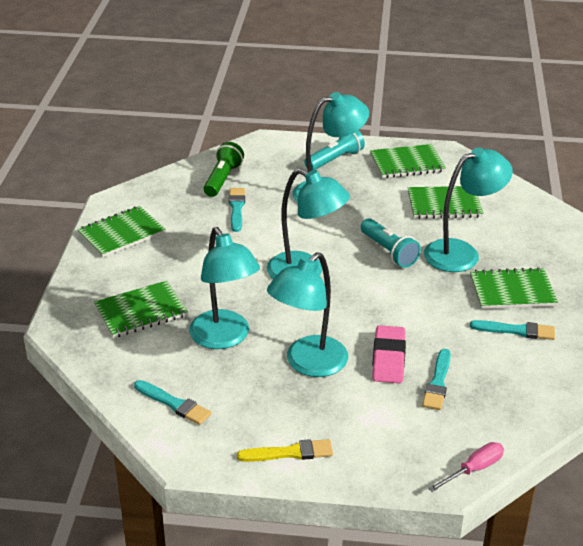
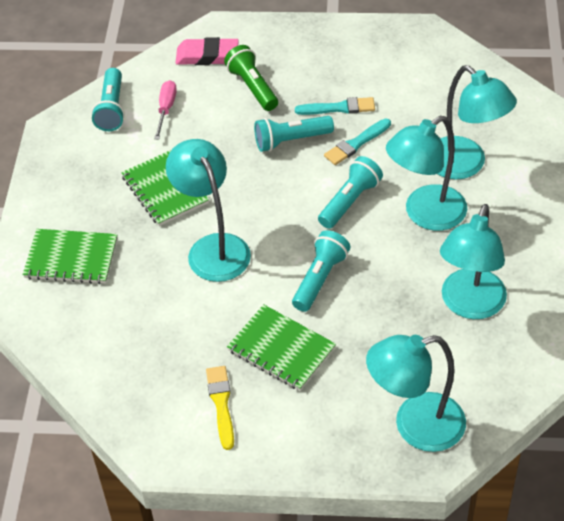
green notebook: [77,206,166,257] [94,281,188,338] [370,144,446,178] [408,186,484,219] [470,267,558,309] = 5 -> [22,229,117,284] [121,150,209,226] [227,304,336,391] = 3
turquoise brush: [134,380,212,425] [229,188,245,232] [422,349,451,410] [470,320,555,340] = 4 -> [295,97,375,115] [324,119,391,165] = 2
turquoise flashlight: [304,130,365,170] [361,218,421,268] = 2 -> [91,68,125,131] [254,116,334,152] [292,230,350,312] [318,156,383,229] = 4

